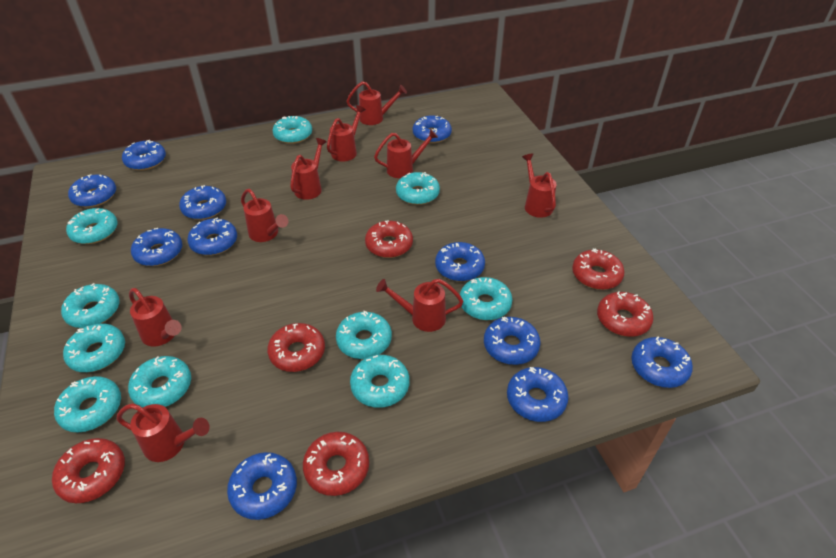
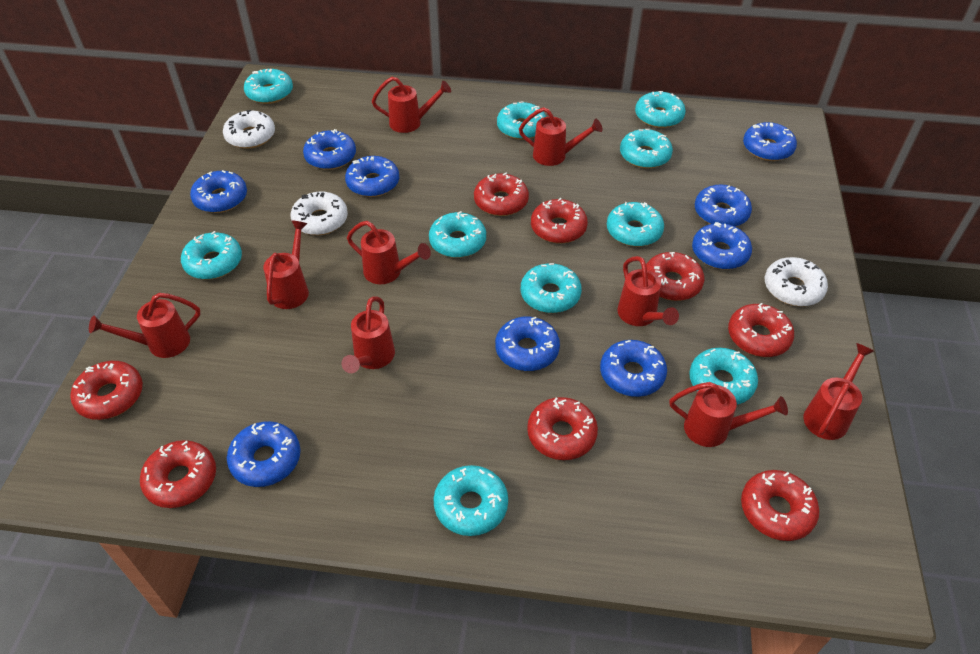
blue donut: [68,174,116,207] [122,140,166,171] [131,228,182,266] [179,185,226,220] [187,218,237,255] [227,452,297,520] [413,115,452,143] [435,242,485,281] [484,317,541,365] [507,367,569,422] [631,337,693,388] = 11 -> [190,170,247,213] [227,421,300,487] [303,129,356,170] [345,156,399,197] [495,317,560,371] [600,340,667,397] [692,222,752,270] [695,185,752,227] [743,122,797,161] = 9
red donut: [52,438,125,503] [267,323,325,372] [303,432,369,496] [365,220,413,258] [572,248,625,290] [597,291,654,337] = 6 -> [70,361,143,420] [140,440,216,508] [474,173,529,216] [527,397,598,460] [531,198,588,244] [646,252,704,301] [728,303,794,357] [741,470,819,541] = 8
white donut: none = 0 -> [223,110,275,149] [291,191,348,235] [765,257,828,307] = 3

